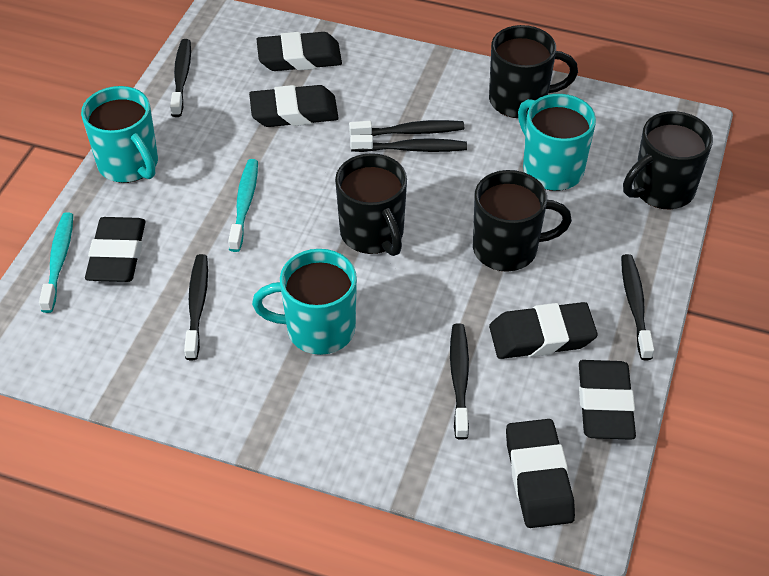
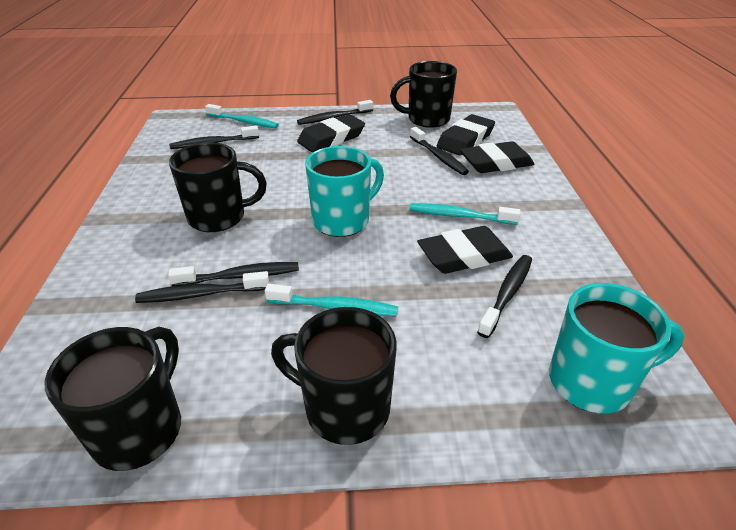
black eraser: [85,217,145,282] [249,85,339,127] [256,32,342,71] [489,302,598,359] [506,419,575,528] [579,360,636,440] = 6 -> [297,114,365,152] [417,226,513,274] [437,114,495,156] [460,141,534,173] = 4
turquoise mug: [81,86,158,183] [252,249,357,355] [518,94,596,191] = 3 -> [305,146,384,237] [549,283,685,414] = 2
turquoise toothbrush: [39,212,73,313] [228,159,258,252] = 2 -> [205,104,279,128] [265,284,398,317] [409,203,520,225] = 3

